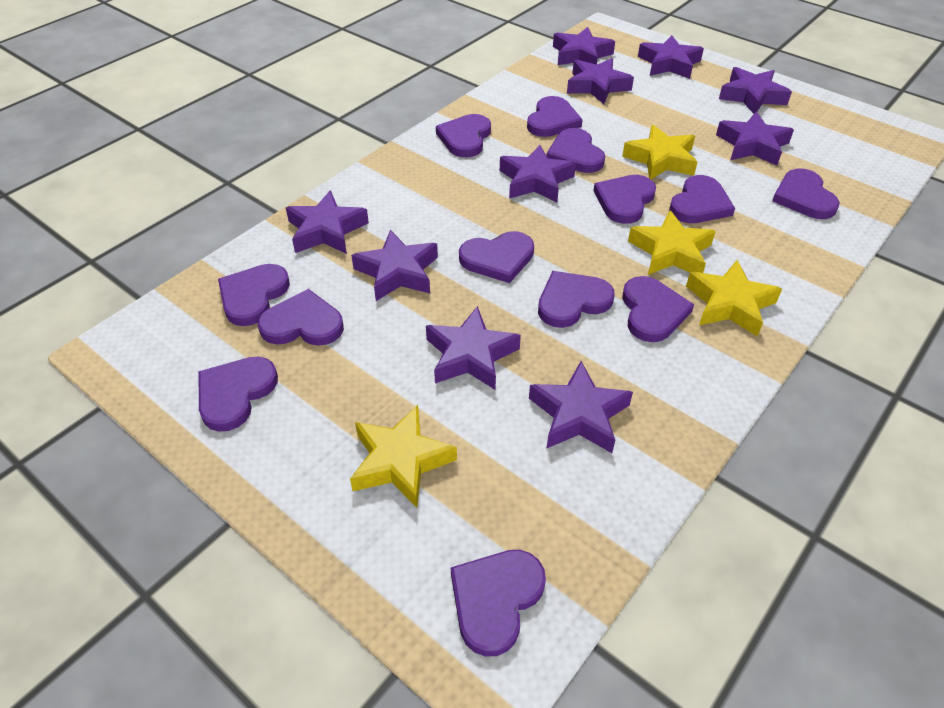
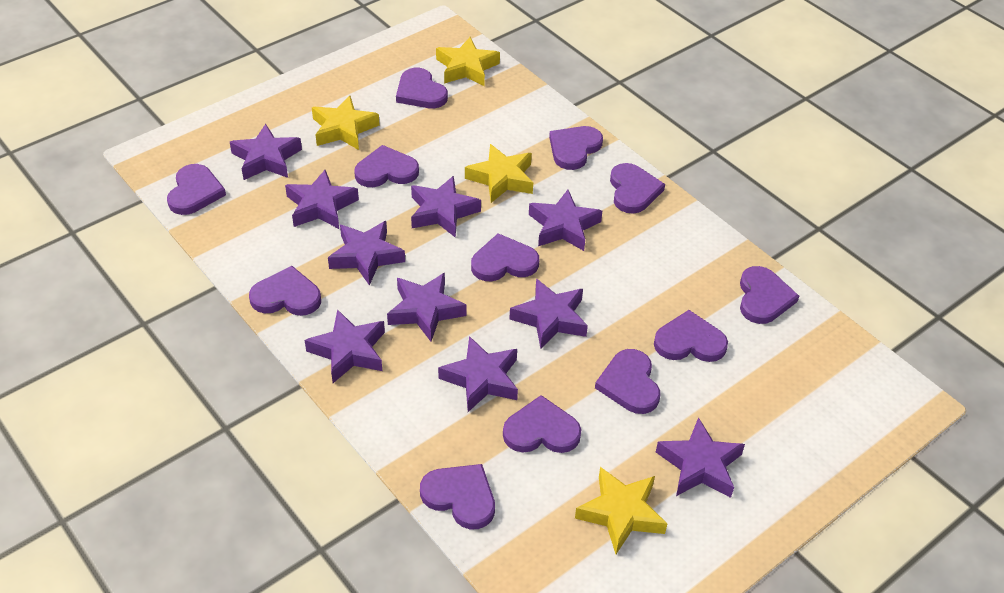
purple heart: [199,357,278,432] [218,264,290,326] [258,289,344,346] [436,114,491,157] [451,550,546,656] [459,231,534,283] [527,96,583,137] [538,271,615,328] [546,128,605,173] [593,175,656,224] [622,276,694,342] [669,175,735,223] [772,169,840,219] = 13 -> [167,164,226,215] [249,266,321,316] [354,145,419,187] [396,68,448,108] [420,464,495,529] [471,233,539,281] [503,395,581,453] [549,126,603,170] [595,349,660,414] [610,163,665,214] [654,310,728,362] [740,266,799,324] = 12

